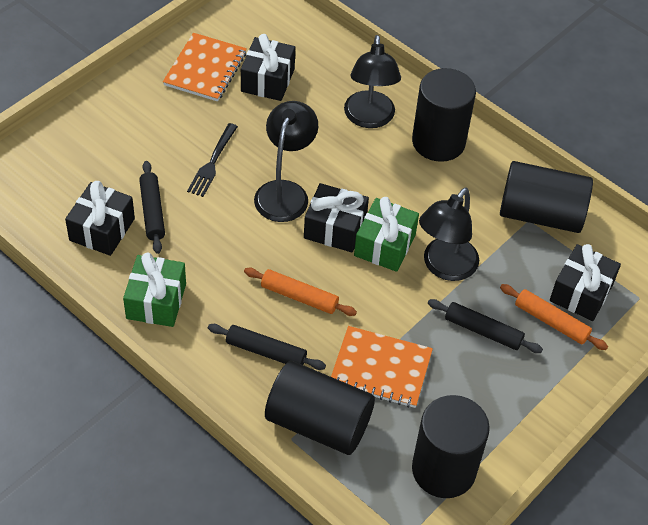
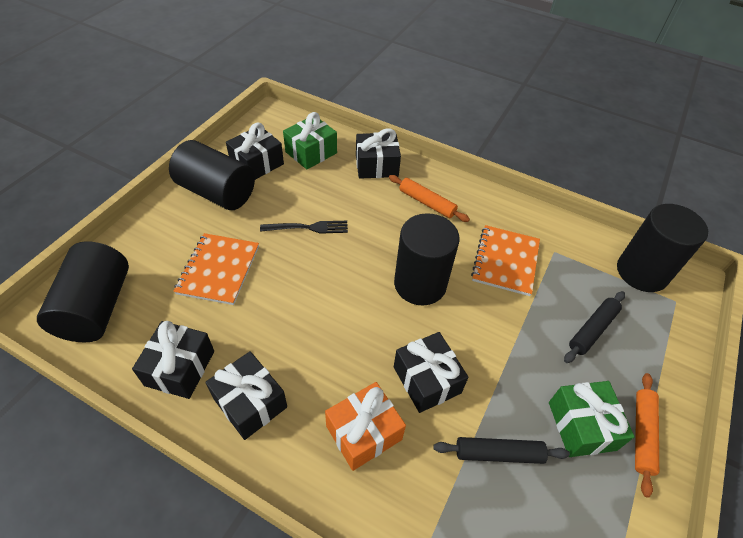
black gift: [65,181,135,256] [241,34,295,101] [304,183,369,252] [550,244,621,321] = 4 -> [132,321,214,399] [205,351,287,440] [226,123,284,180] [356,128,401,179] [394,332,468,413] = 5
black lamp: [254,101,318,222] [344,35,401,128] [419,187,479,281] = 3 -> none = 0
black rolling pin: [139,161,165,254] [208,324,326,370] [428,299,543,353] = 3 -> [433,437,570,464] [564,291,625,363] = 2
orange gift: none = 0 -> [325,382,406,471] = 1

